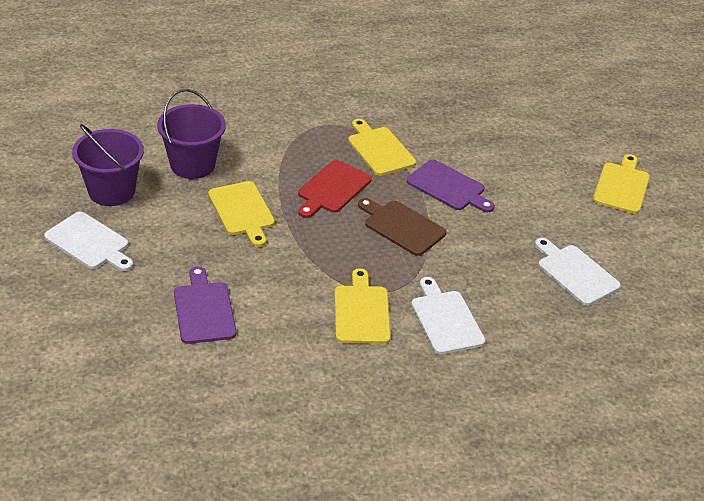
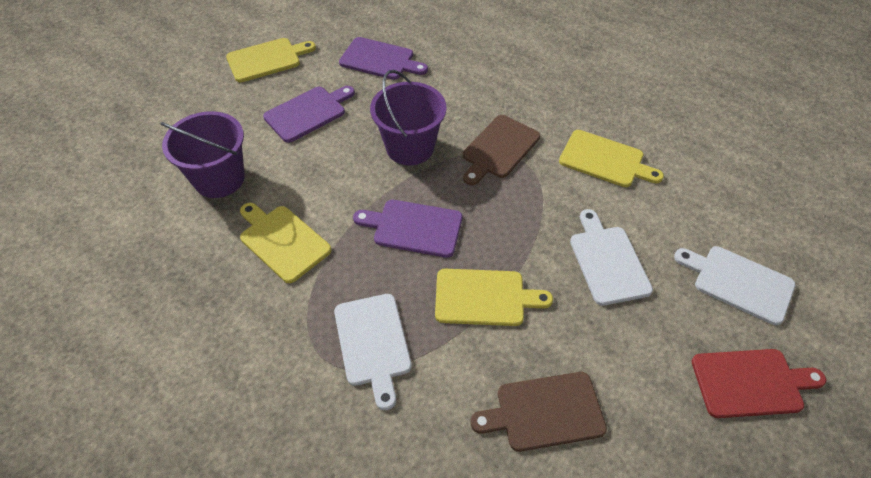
brown cutting board: [358,198,446,256] = 1 -> [463,115,540,185] [470,372,607,452] = 2
purple cutting board: [174,266,236,344] [407,159,495,212] = 2 -> [263,86,355,143] [339,37,428,80] [353,200,462,258] = 3

